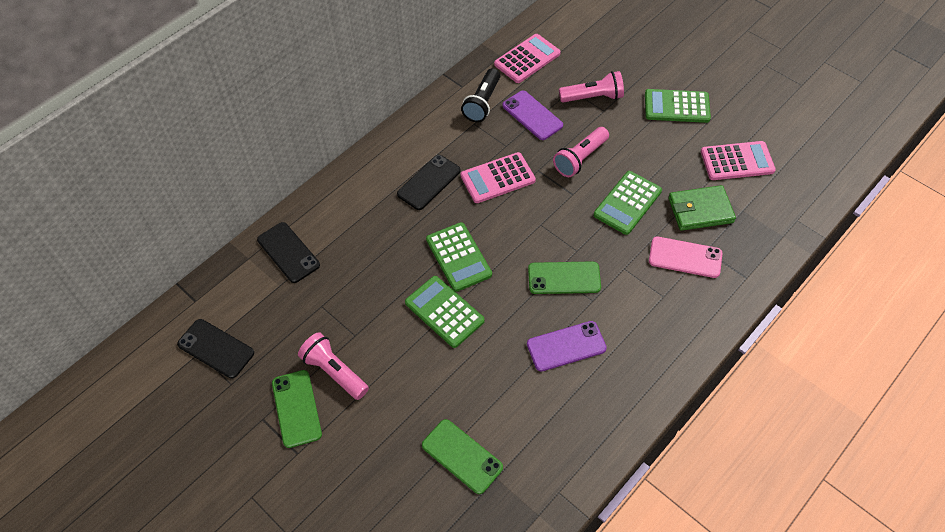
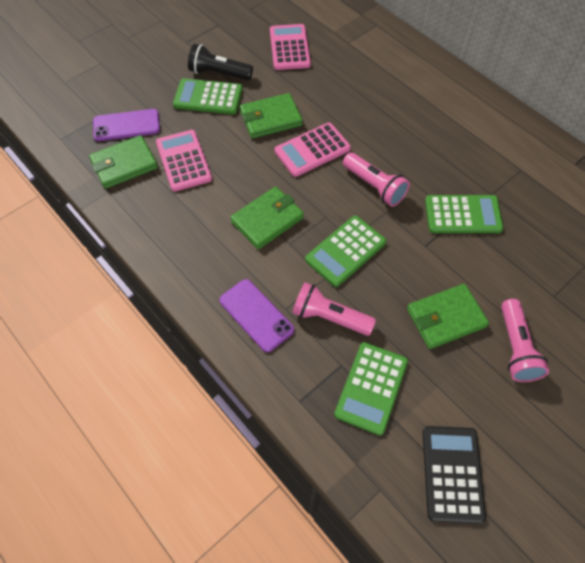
black calculator: none = 0 -> [423,426,486,524] = 1
black phone: [177,319,254,378] [257,222,320,283] [397,155,461,210] = 3 -> none = 0
green phone: [272,370,322,448] [422,419,503,494] [528,261,601,294] = 3 -> none = 0
green wallet: [668,185,736,231] = 1 -> [89,135,158,189] [230,186,304,249] [240,93,303,138] [407,284,489,349] = 4
pink phone: [649,236,722,278] = 1 -> none = 0

